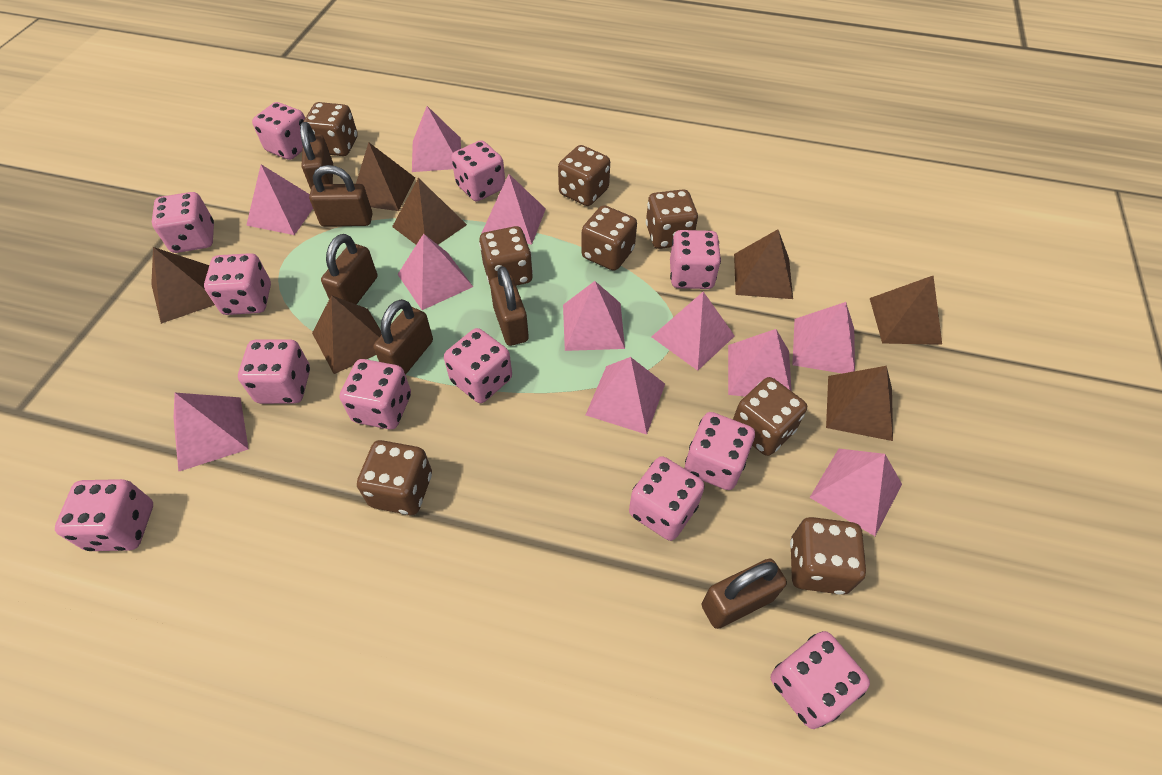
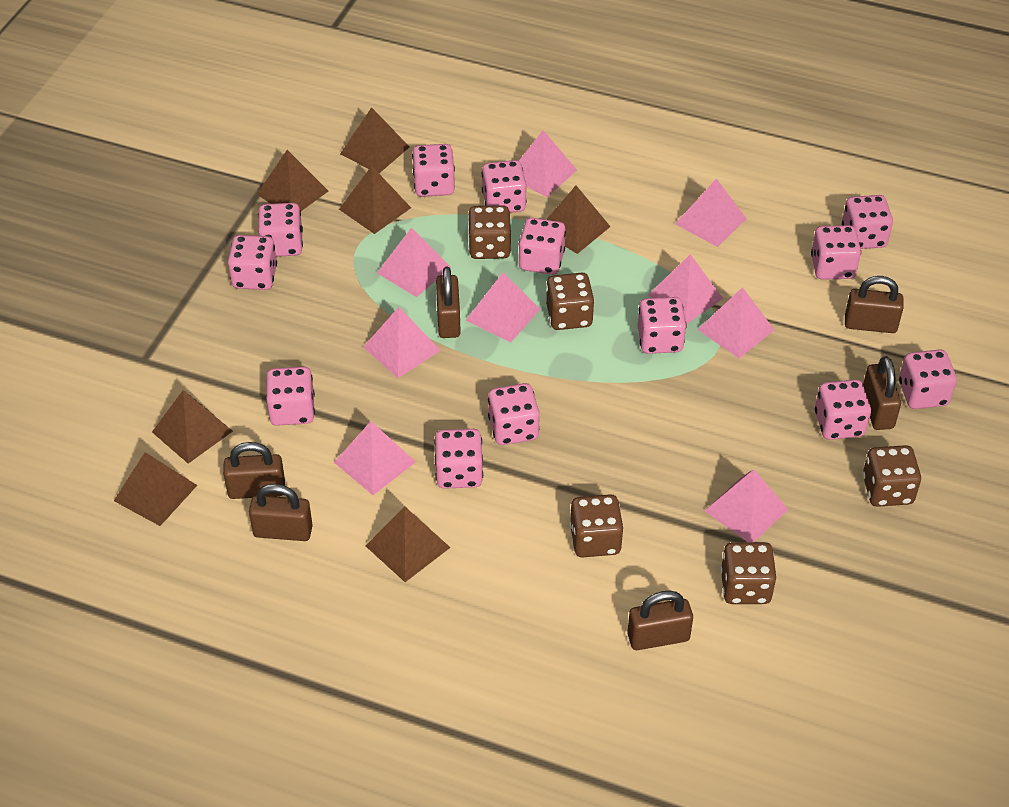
brown dice: [303,102,357,156] [357,440,432,515] [479,226,533,286] [558,145,610,206] [581,205,637,271] [646,189,698,249] [733,377,807,456] [790,517,866,595] = 8 -> [468,205,511,259] [546,273,594,330] [570,494,624,558] [721,542,776,604] [863,445,921,507] = 5
pink dice: [55,479,153,551] [152,192,214,253] [204,253,271,315] [238,339,310,404] [252,102,305,160] [340,359,411,430] [444,328,512,403] [451,140,505,202] [629,456,705,541] [670,230,721,289] [685,412,755,490] [771,631,870,729] = 12 -> [228,235,277,290] [258,203,303,257] [266,367,315,426] [412,144,455,197] [434,429,483,489] [482,160,526,213] [488,383,539,445] [518,218,566,275] [638,297,687,354] [811,225,861,280] [815,379,871,440] [842,195,893,249] [899,349,957,409] = 13
pink pyramid: [174,393,249,472] [246,164,313,235] [398,234,473,310] [412,106,461,172] [481,174,546,245] [563,281,625,351] [586,357,665,435] [651,292,735,371] [728,329,792,396] [793,302,855,373] [809,449,902,536] = 11 -> [334,421,416,495] [363,307,441,378] [377,227,451,297] [466,272,540,343] [519,130,577,197] [647,254,723,324] [675,178,747,247] [697,287,774,358] [705,469,788,542] = 9

